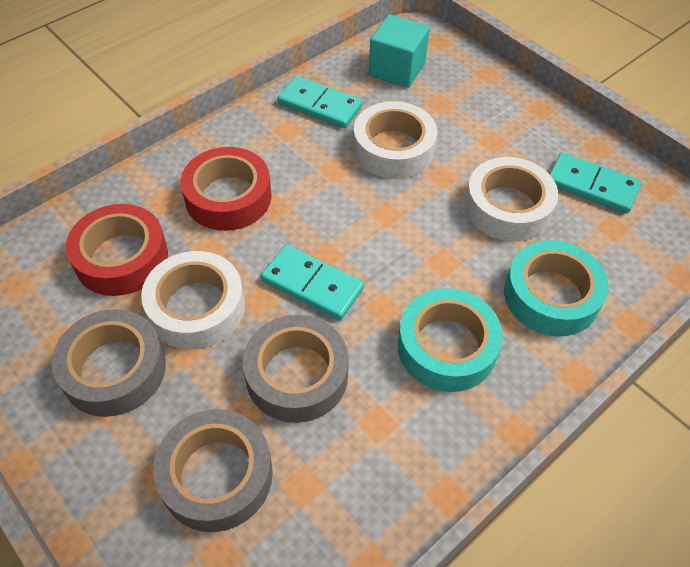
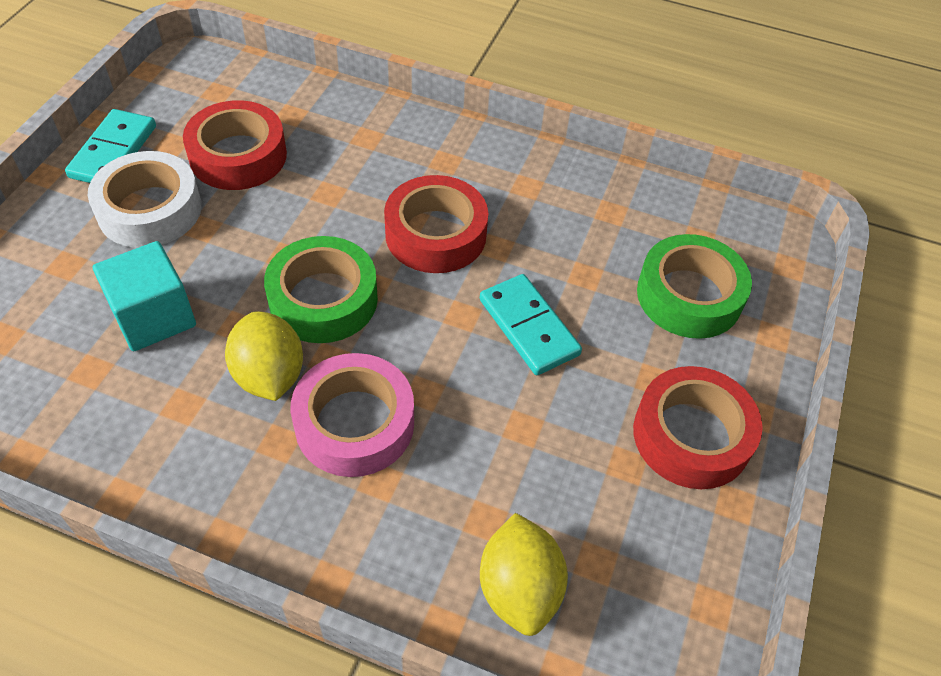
green tape: none = 0 -> [264,236,378,343] [637,234,752,339] = 2
grey tape: [52,309,166,417] [153,409,273,532] [243,315,349,423] = 3 -> none = 0
pink tape: none = 0 -> [290,353,414,477] = 1
red tape: [66,204,168,296] [181,147,272,231] = 2 -> [183,100,287,190] [384,175,488,273] [633,366,763,489] = 3
turquoise domino: [261,245,364,320] [278,76,363,128] [550,153,641,214] = 3 -> [65,109,156,183] [480,274,582,375] = 2
turquoise tape: [398,288,503,392] [504,240,609,336] = 2 -> none = 0
white tape: [141,251,245,349] [353,101,437,179] [465,157,558,241] = 3 -> [88,151,202,248] = 1
yellow lemon: none = 0 -> [225,311,303,401] [480,513,568,636] = 2

